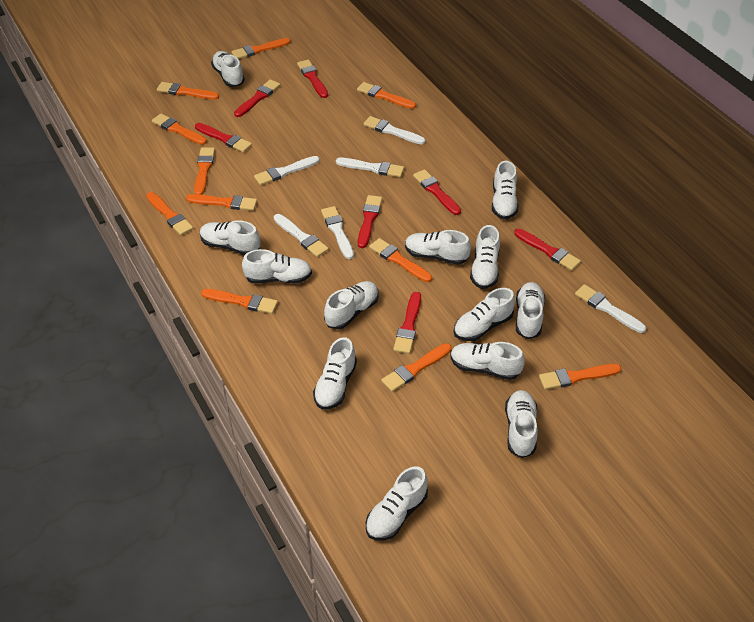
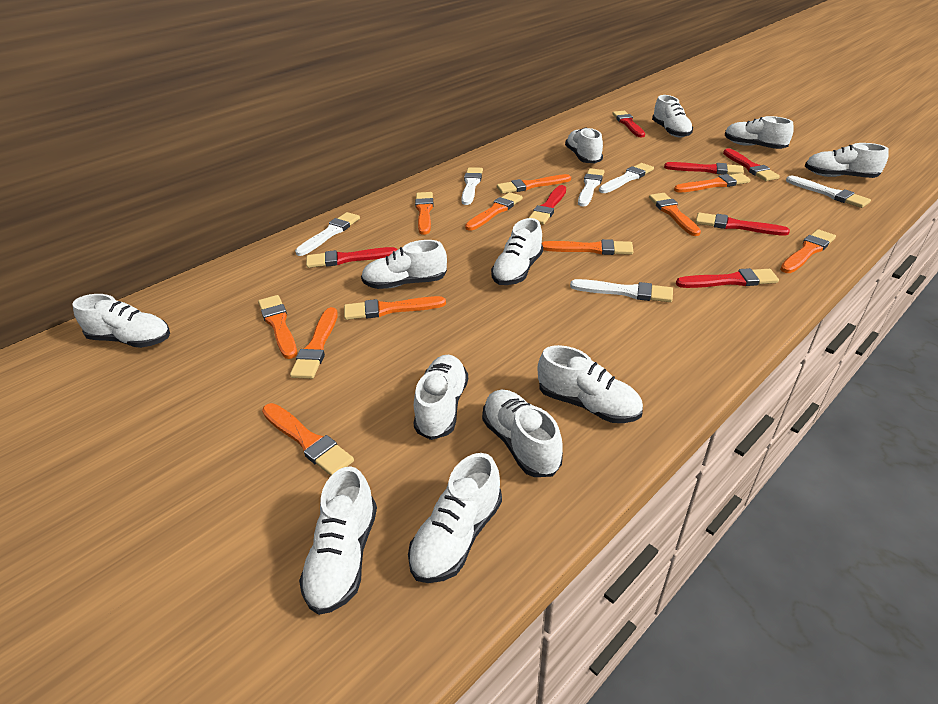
white shoe: [200,221,260,255] [211,51,245,87] [242,249,312,283] [313,337,357,410] [324,281,379,329] [366,467,428,540] [405,230,471,265] [450,342,524,380] [454,288,515,341] [470,225,500,289] [492,161,518,219] [505,390,538,458] [516,282,545,339] = 13 -> [73,294,170,348] [299,466,377,615] [361,240,447,289] [408,453,502,583] [413,355,468,440] [482,390,563,477] [491,218,543,285] [538,345,643,423] [565,127,603,163] [652,95,693,138] [725,116,794,149] [805,143,889,178] = 12

